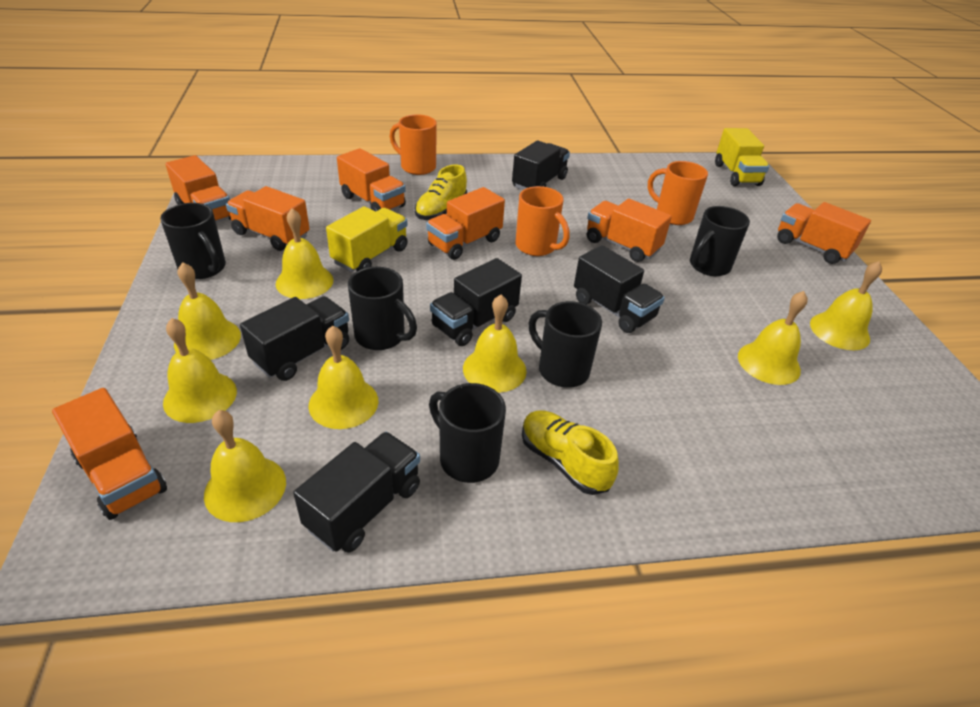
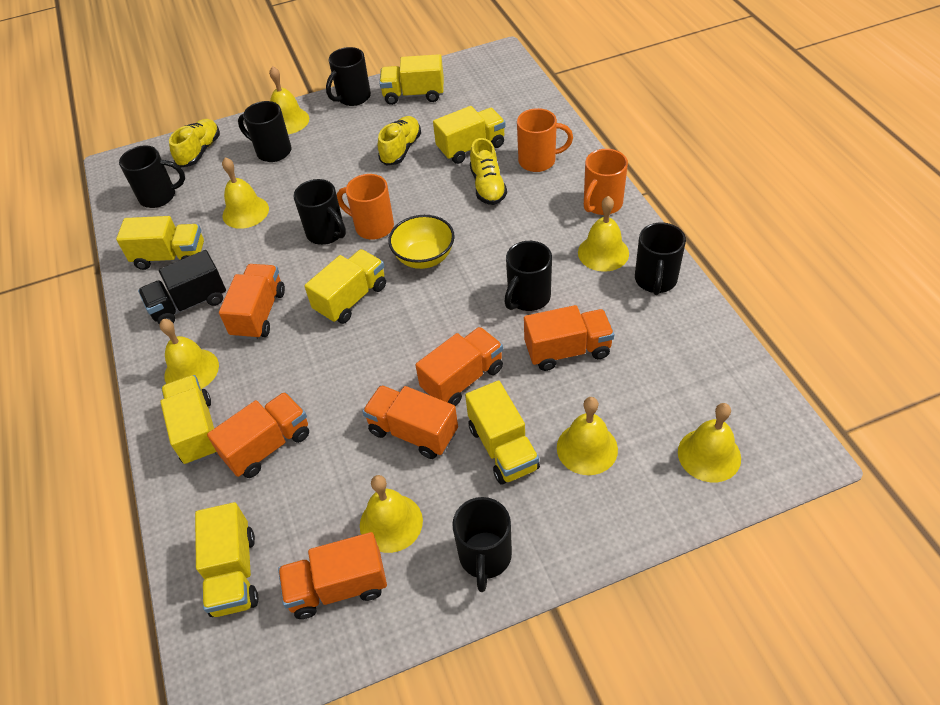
black mug: [160,203,226,279] [348,267,417,350] [429,383,506,483] [529,301,602,388] [690,206,750,276] = 5 -> [119,145,185,208] [238,101,291,162] [294,179,346,245] [326,47,371,106] [452,497,512,592] [505,241,552,311] [635,222,686,295] = 7
black truck: [240,296,349,381] [293,432,420,553] [430,258,522,346] [512,140,570,190] [574,245,665,333] = 5 -> [138,250,226,325] = 1
orange truck: [52,388,167,520] [165,155,231,222] [226,186,310,251] [337,148,406,211] [426,187,505,260] [587,199,672,262] [777,202,871,264] = 7 -> [207,392,309,478] [219,264,285,340] [278,532,387,619] [362,385,458,459] [415,327,503,406] [524,305,614,371] = 6
yellow bell: [163,318,237,423] [174,262,241,360] [204,410,286,522] [276,208,333,299] [308,325,378,429] [463,295,527,393] [738,291,808,385] [810,261,882,350] = 8 -> [160,319,219,389] [222,157,269,229] [269,66,309,134] [360,475,423,553] [557,397,618,475] [578,196,629,272] [678,403,741,482] = 7
yellow bowl: none = 0 -> [388,215,455,269] = 1
yellow shoe: [415,164,467,220] [522,411,619,495] = 2 -> [169,119,220,168] [378,116,421,165] [470,138,507,205] = 3
yellow truck: [326,206,407,272] [715,128,769,186] = 2 -> [116,216,204,270] [160,375,216,465] [195,502,259,617] [304,249,386,324] [379,54,444,105] [433,106,505,164] [465,380,540,484] = 7

